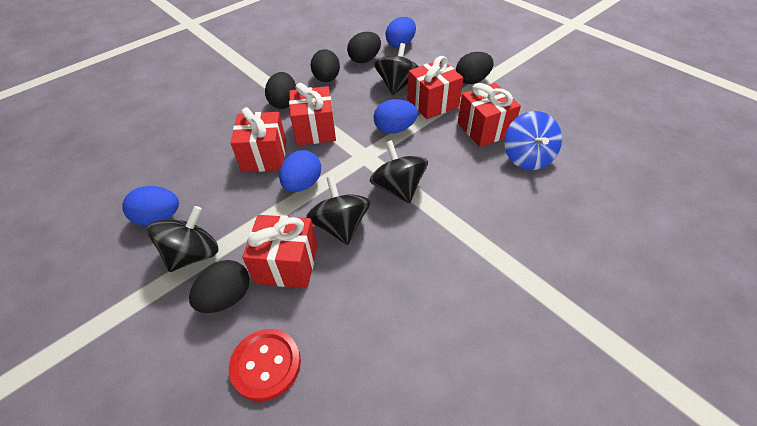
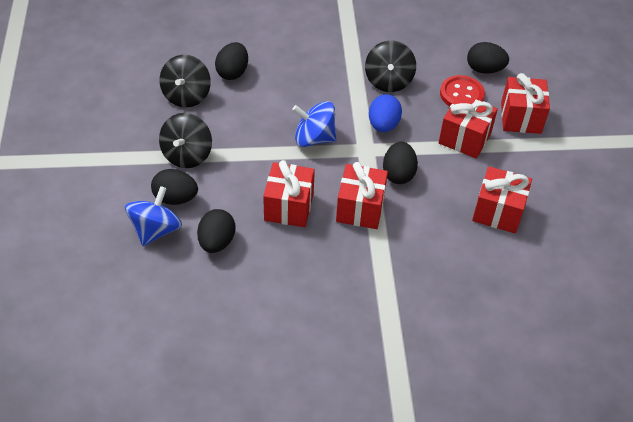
black spinning top: [147,206,219,272] [306,176,371,245] [370,140,428,203] [374,43,419,95] = 4 -> [159,113,212,168] [160,55,211,108] [365,41,416,92] = 3
blue egg: [122,186,179,226] [279,150,321,192] [374,99,418,134] [385,17,416,48] = 4 -> [369,94,402,132] = 1
blue spinning top: [504,111,562,170] = 1 -> [125,186,182,246] [292,101,337,147] = 2

